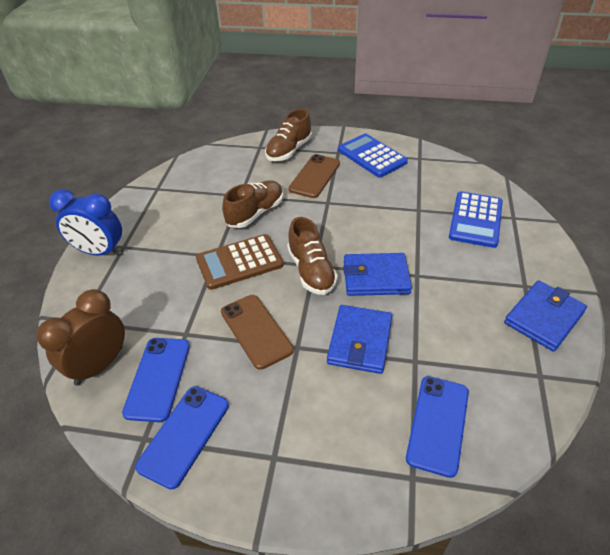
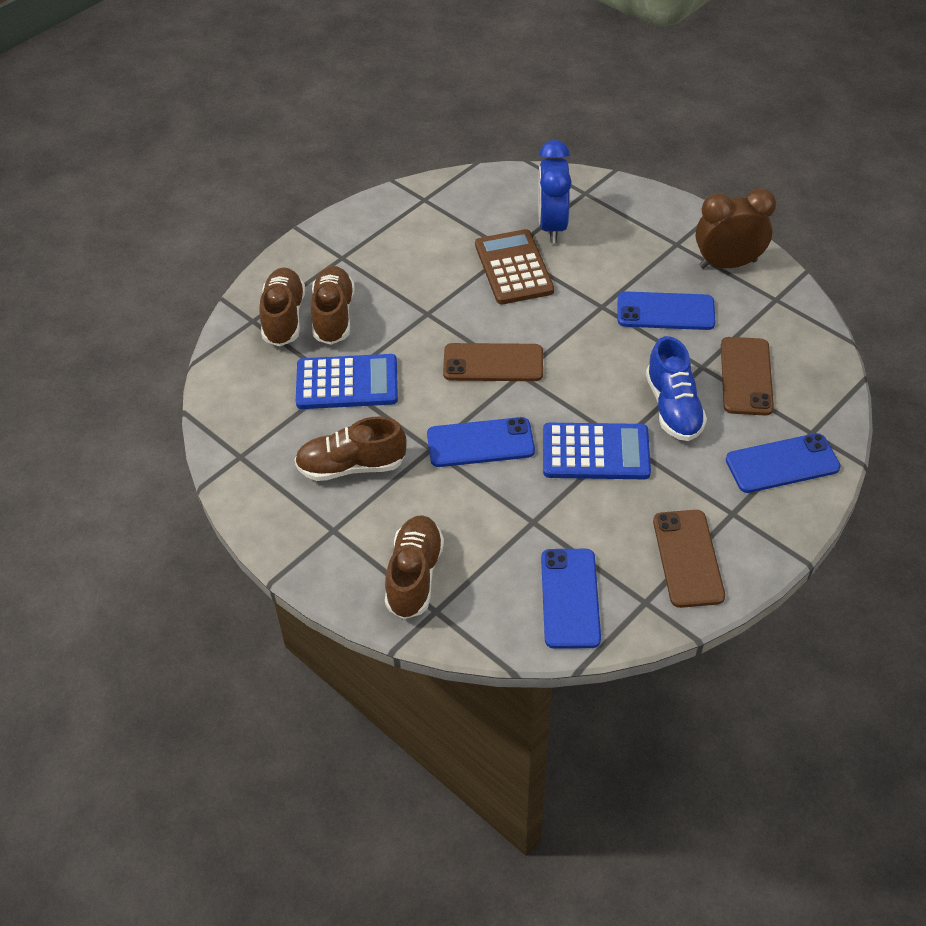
blue phone: [122,338,190,422] [135,386,229,490] [406,376,469,478] = 3 -> [427,417,535,467] [541,549,601,649] [618,291,716,330] [726,433,841,493] = 4
blue shoe: none = 0 -> [646,336,707,441] = 1
blue wallet: [327,305,392,374] [343,253,412,296] [504,280,587,352] = 3 -> none = 0
brown phone: [221,295,294,370] [289,154,340,198] = 2 -> [443,343,543,381] [653,510,725,608] [721,337,774,416] = 3
brown shoe: [222,180,283,228] [265,109,312,161] [287,217,338,295] = 3 -> [259,267,305,346] [295,416,407,481] [311,266,355,345] [385,515,444,619] = 4

